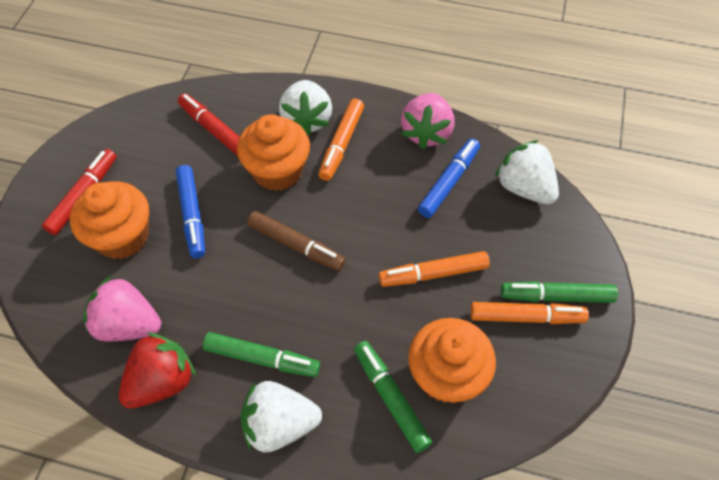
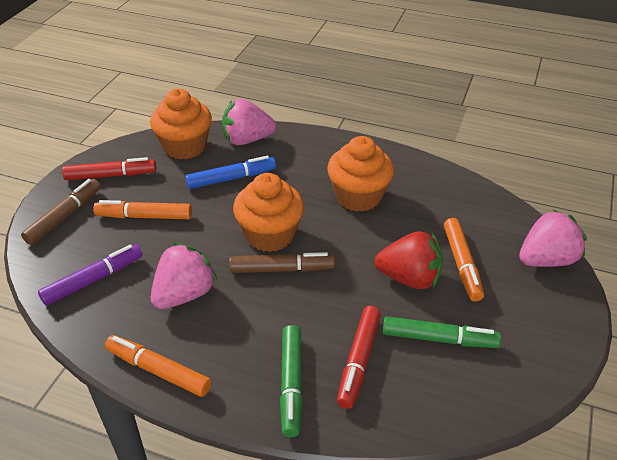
blue marker: [176,165,205,258] [418,139,480,218] = 2 -> [185,156,276,189] = 1
brown marker: [247,211,346,271] = 1 -> [21,179,101,245] [229,252,335,273] = 2
green marker: [203,332,320,377] [354,341,432,453] [501,281,618,303] = 3 -> [280,325,303,437] [383,316,501,348] = 2
pink strawberry: [83,276,161,341] [401,93,455,149] = 2 -> [151,243,217,309] [222,98,276,145] [519,209,587,267] = 3
purple marker: none = 0 -> [38,244,143,306] = 1
white strawberry: [241,381,322,452] [279,80,332,136] [495,140,559,205] = 3 -> none = 0

